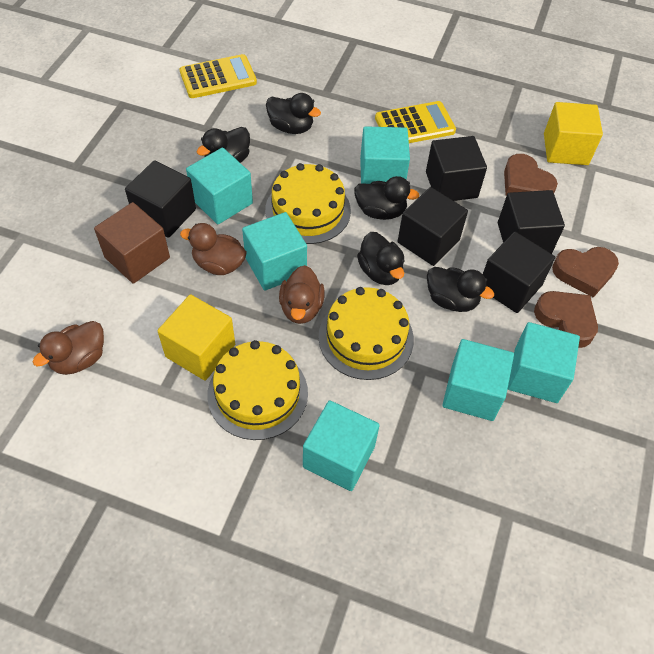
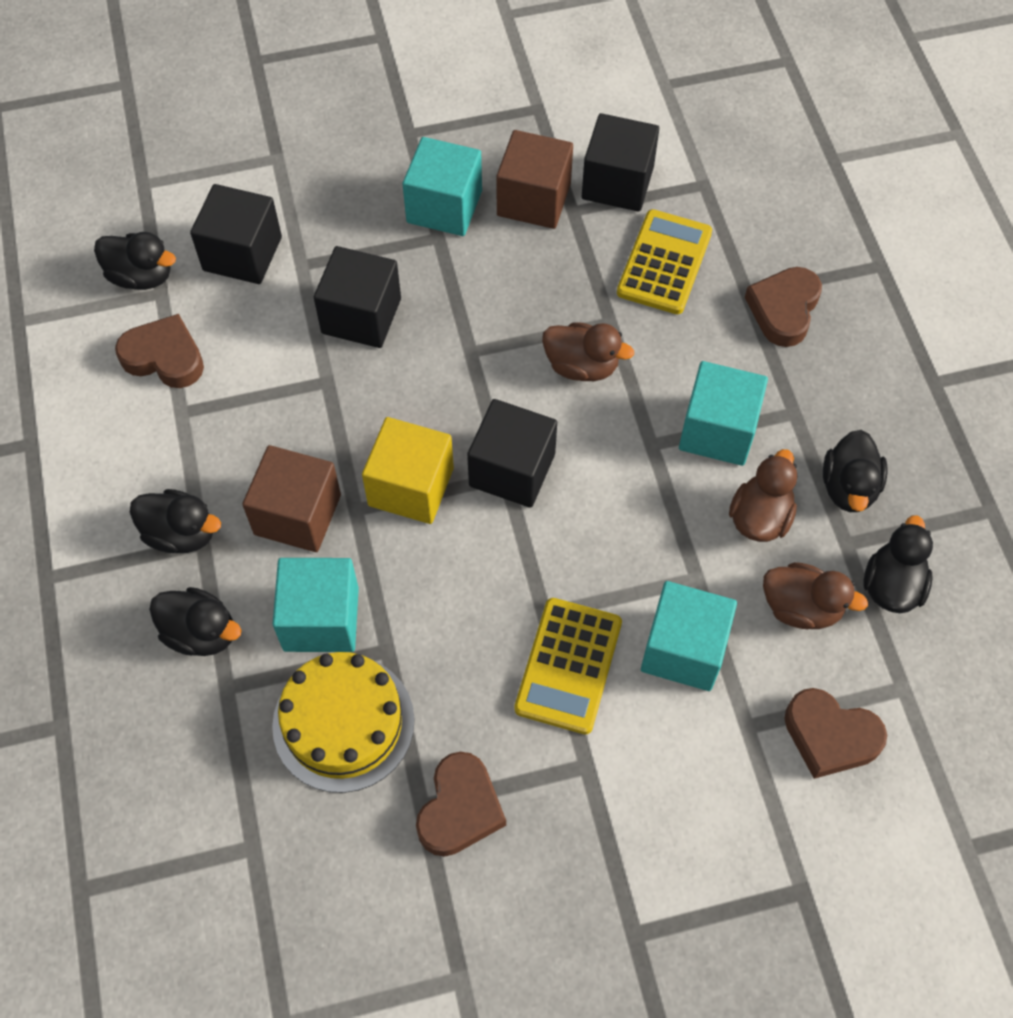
black cube: [125,160,196,238] [398,187,468,266] [426,136,487,201] [483,232,555,313] [498,190,565,254] = 5 -> [190,184,282,284] [314,246,401,348] [467,399,557,508] [582,113,659,212] = 4
brown cube: [94,202,170,284] = 1 -> [242,445,341,552] [496,130,573,229] = 2
brown heart: [504,154,558,196] [534,291,598,348] [552,247,619,298] = 3 -> [115,314,204,388] [416,752,506,856] [745,267,822,347] [784,688,887,779] = 4
turquoise cube: [186,147,253,224] [242,212,307,291] [303,400,380,491] [360,126,410,184] [442,339,514,421] [508,322,580,403] = 6 -> [272,558,359,652] [403,137,482,236] [641,581,737,691] [679,361,768,466] = 4
yellow cake: [207,340,308,440] [265,163,351,244] [319,287,414,380] = 3 -> [272,652,415,793] = 1
yellow cube: [158,294,235,381] [544,102,603,165] = 2 -> [362,417,454,524] = 1

